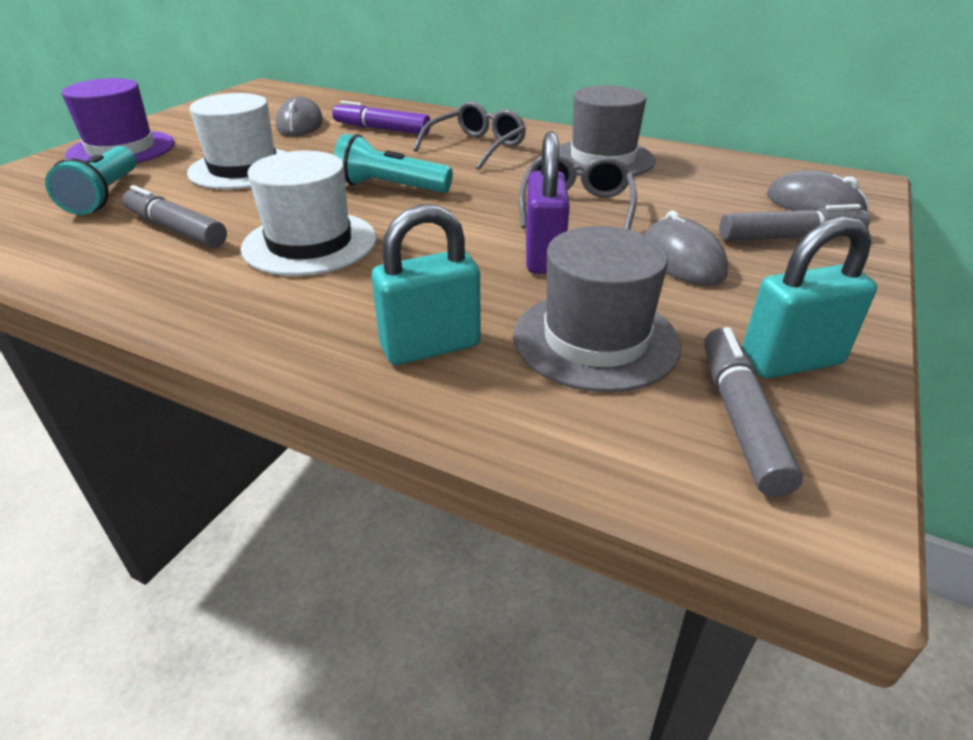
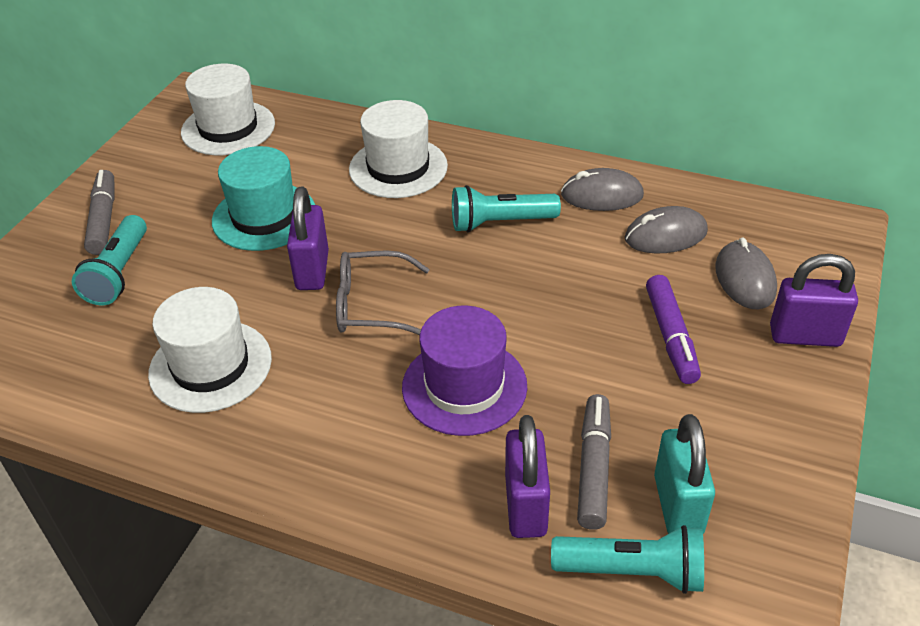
grey glasses: [413,101,526,170] [519,155,637,230] = 2 -> [336,250,429,335] = 1
grey hat: [513,226,681,392] [559,85,656,176] = 2 -> none = 0
grey marker: [122,185,227,248] [704,327,803,497] [719,204,870,241] = 3 -> [84,170,115,255] [577,394,611,530] = 2
purple padlock: [526,132,570,274] = 1 -> [287,187,329,290] [505,415,550,538] [770,254,858,347] = 3
turquoise flashlight: [45,146,136,215] [334,134,453,193] = 2 -> [72,215,147,306] [452,185,561,232] [551,525,704,594] = 3
turquoise hat: none = 0 -> [212,146,315,251] = 1
turquoise padlock: [371,204,481,365] [742,216,877,378] = 2 -> [654,414,715,534] = 1
white hat: [187,93,287,190] [241,151,376,276] = 2 -> [148,287,272,413] [181,64,275,155] [349,100,448,198] = 3

